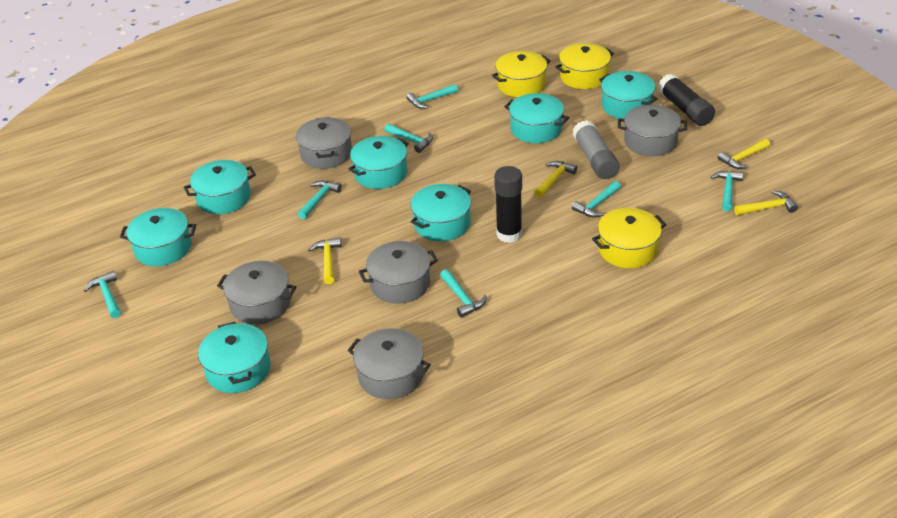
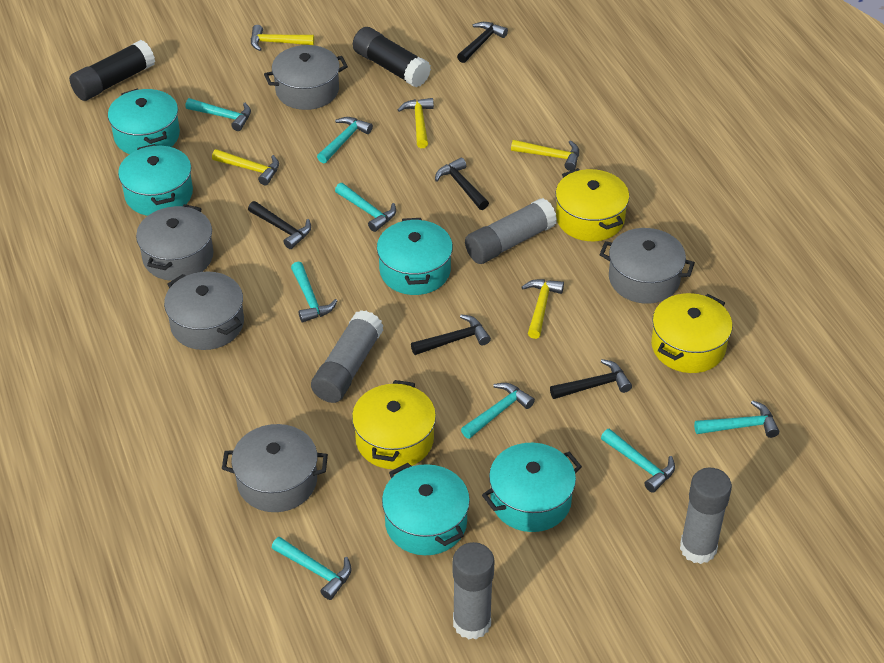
black hammer: none = 0 -> [248,201,311,249] [411,314,491,355] [435,158,489,210] [457,22,508,63] [550,359,632,399] = 5
grey glue stick: [572,120,620,179] = 1 -> [311,310,384,403] [453,542,495,639] [465,198,557,264] [680,468,732,564] = 4
turquoise hammer: [84,271,121,318] [298,180,342,219] [385,124,433,153] [406,84,458,109] [440,269,487,318] [572,181,621,218] [711,171,744,211] = 7 -> [185,98,251,131] [272,537,351,600] [291,261,337,323] [317,117,373,163] [335,183,396,232] [461,383,535,439] [601,429,675,493] [694,400,779,438] = 8
turquoise pot: [120,208,196,266] [184,160,256,214] [198,322,271,393] [348,136,409,189] [410,184,471,241] [504,93,569,143] [599,71,658,119] = 7 -> [108,88,180,154] [118,144,193,216] [377,218,453,295] [382,463,470,555] [482,443,582,532] = 5
yellow hammer: [309,237,341,284] [534,161,577,198] [718,139,770,169] [734,190,798,215] = 4 -> [212,149,279,185] [251,25,314,51] [397,98,434,148] [511,140,579,171] [522,279,564,339] = 5

